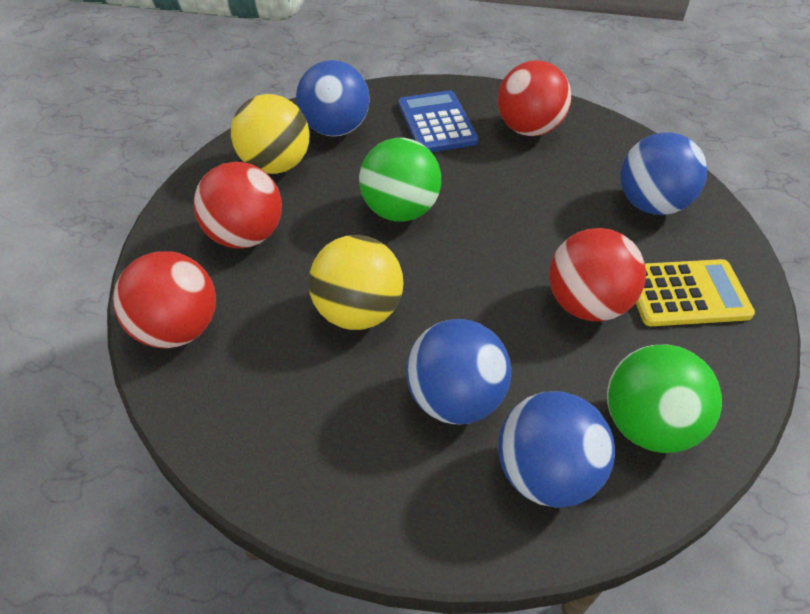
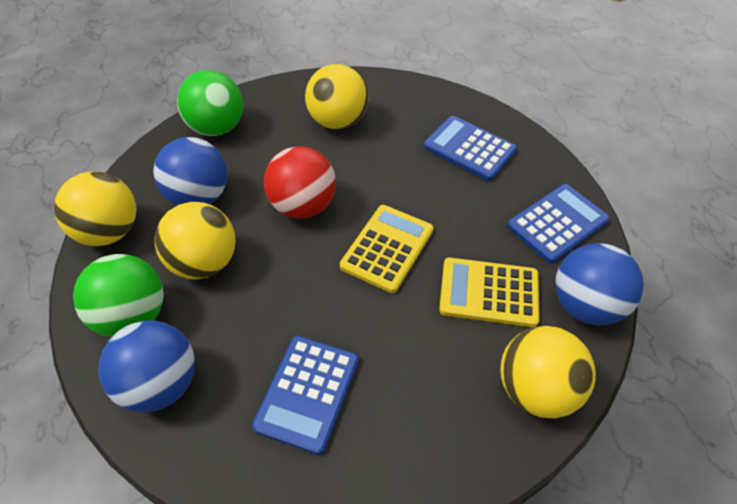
blue ball: [296,60,370,136] [406,319,511,424] [498,392,615,508] [620,132,707,215] = 4 -> [98,321,195,413] [153,137,228,206] [555,243,644,325] = 3
blue calculator: [398,90,478,152] = 1 -> [252,336,359,455] [424,116,517,181] [507,184,610,263] = 3
red ball: [113,251,216,349] [194,162,282,248] [498,61,572,136] [549,228,646,321] = 4 -> [264,146,336,219] = 1
yellow ball: [231,94,309,174] [308,235,404,330] = 2 -> [54,171,137,246] [154,202,236,279] [305,64,368,130] [500,326,596,418] = 4
yellow calculator: [636,259,755,326] = 1 -> [340,205,434,293] [439,258,540,327] = 2

